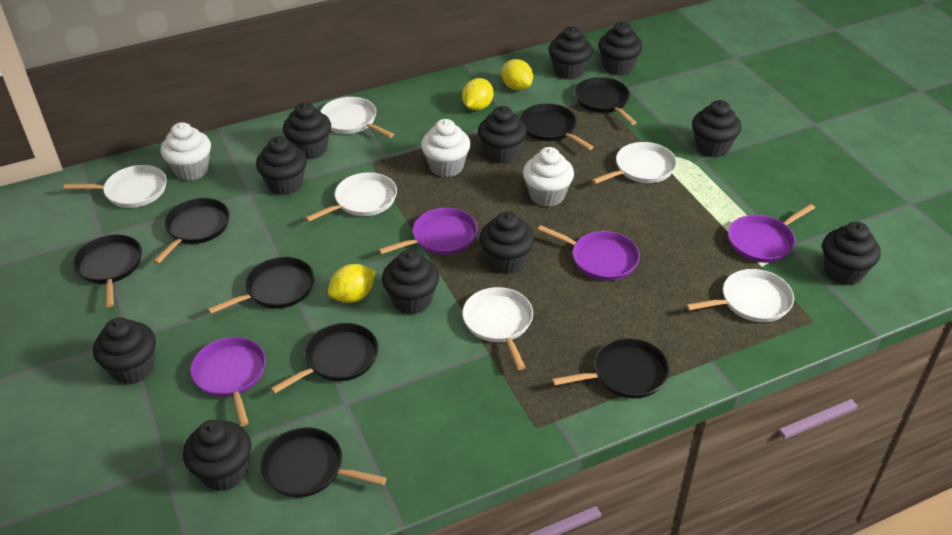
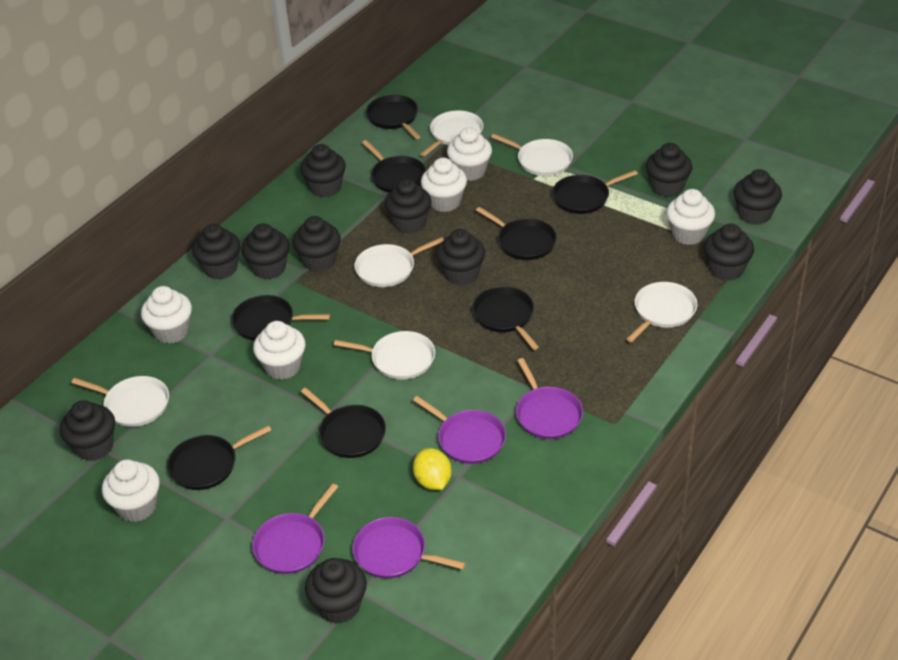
white cupcake: [161,122,211,181] [421,119,471,177] [523,147,574,207] = 3 -> [102,459,160,522] [141,286,192,343] [253,321,305,380] [421,158,467,212] [447,127,492,181] [666,189,715,245] = 6
yellow lemon: [328,264,375,303] [462,78,493,110] [501,59,533,90] = 3 -> [413,448,452,490] = 1

